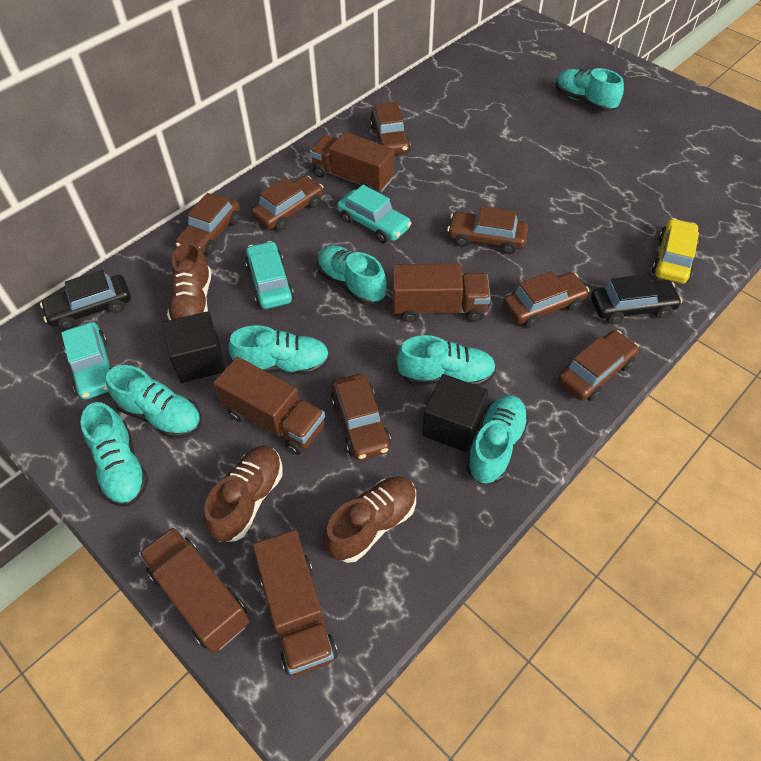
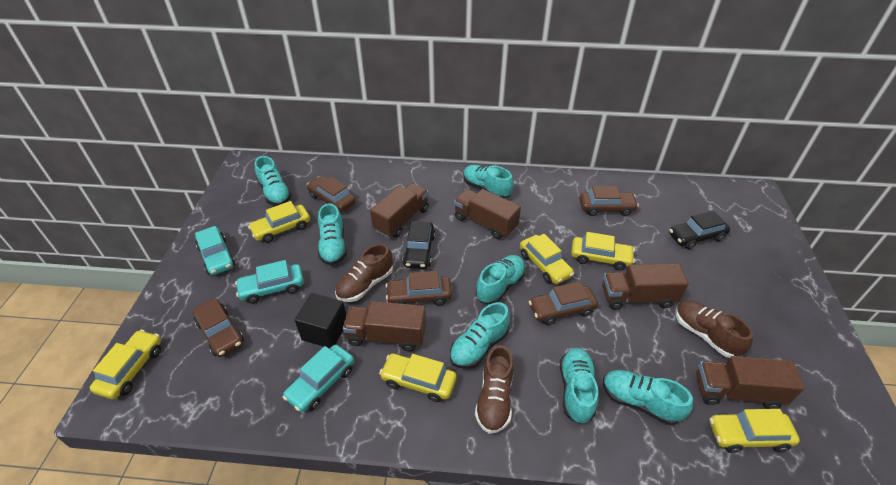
black cube: [163,311,225,383] [422,374,488,452] = 2 -> [295,293,346,348] = 1
brown car: [176,193,240,255] [252,176,323,230] [331,374,391,460] [370,102,410,155] [447,206,528,254] [503,271,589,327] [558,330,639,401] = 7 -> [192,298,244,357] [307,176,356,212] [386,271,452,306] [529,282,598,325] [579,186,639,216] = 5
yellow car: [652,218,699,284] = 1 -> [90,330,161,399] [248,201,310,243] [379,353,457,402] [520,234,574,284] [571,232,635,270] [709,409,800,453] = 6

